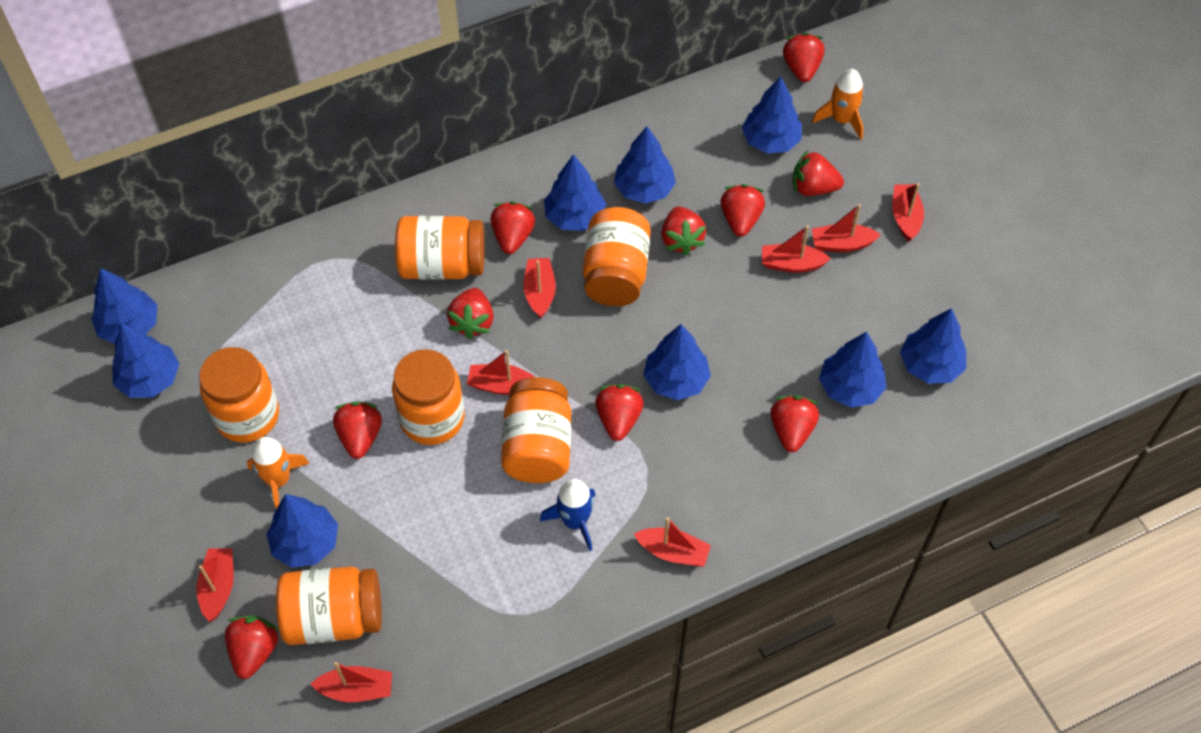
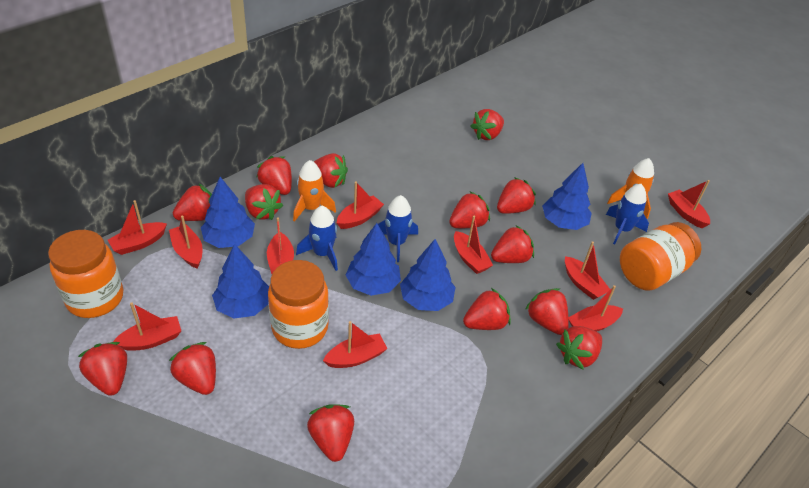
blue rocket: [540,479,596,551] = 1 -> [296,206,338,271] [378,195,418,262] [606,184,649,245] = 3
blue tree: [91,268,157,344] [112,323,180,398] [266,494,338,568] [544,154,606,231] [614,126,676,204] [643,324,711,400] [742,76,802,154] [819,331,887,408] [900,308,966,384] = 9 -> [201,177,255,248] [212,243,269,319] [346,223,401,296] [400,239,456,311] [542,163,592,230] = 5
orange jar: [199,347,279,443] [276,566,382,645] [392,349,465,445] [395,216,485,280] [501,377,571,483] [583,207,651,306] = 6 -> [48,230,123,318] [268,260,329,349] [620,222,701,291] = 3
red boat: [196,548,234,622] [311,662,392,702] [467,350,535,395] [523,258,556,318] [634,517,711,566] [762,225,831,273] [812,204,881,252] [892,183,924,241] = 8 -> [108,200,167,255] [113,303,181,351] [169,216,203,269] [267,217,294,274] [323,321,388,368] [337,181,384,229] [454,216,493,274] [565,241,610,300] [568,285,623,331] [668,180,710,228] = 10
red strawberry: [225,616,279,679] [333,402,382,459] [447,288,494,339] [491,201,535,254] [595,384,644,441] [661,207,706,256] [720,184,765,237] [770,395,819,452] [783,32,825,82] [793,150,844,196] = 10 -> [78,342,127,396] [169,342,216,395] [173,183,212,221] [245,184,283,220] [257,156,292,195] [307,405,354,462] [314,153,348,188] [449,192,490,228] [463,288,511,330] [471,109,504,140] [491,225,534,263] [497,177,536,214] [525,288,569,335] [556,326,602,369] = 14

